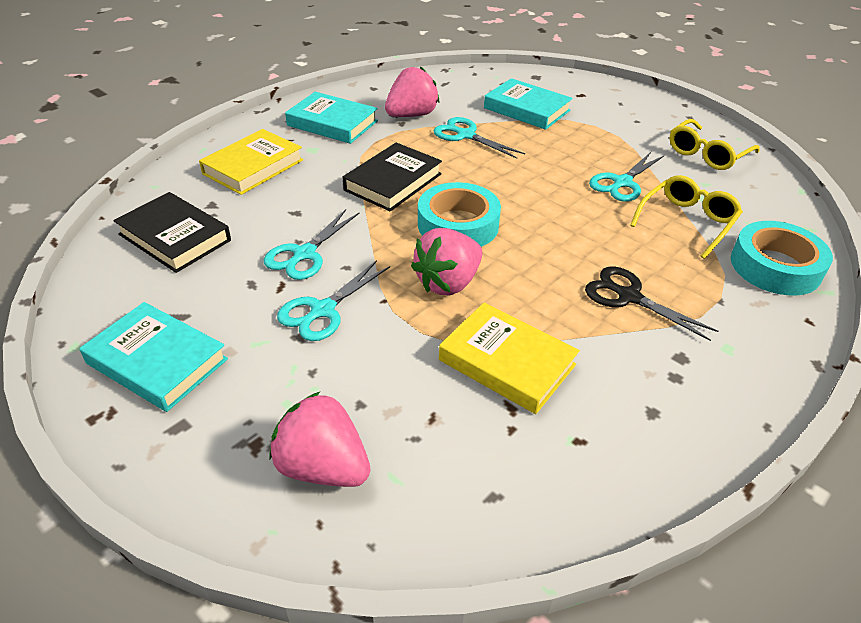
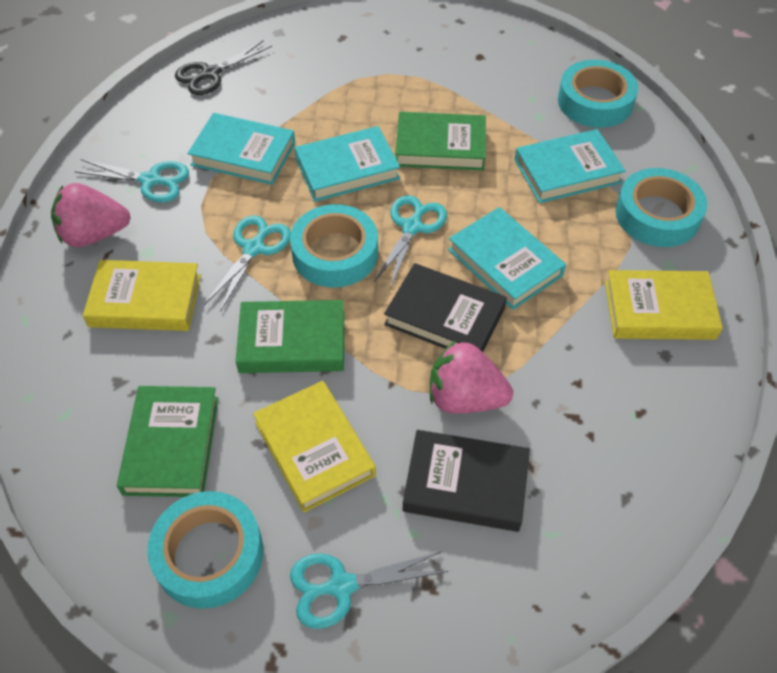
green book: none = 0 -> [117,386,219,497] [235,300,344,373] [395,112,486,171] = 3
pink strawberry: [269,391,370,487] [385,66,439,117] [411,228,482,296] = 3 -> [51,183,131,247] [430,341,513,413] = 2
turquoise book: [79,302,228,412] [285,92,378,144] [484,78,573,130] = 3 -> [187,113,295,185] [295,126,400,202] [448,207,566,310] [515,129,625,203] = 4
turquoise tape: [418,182,501,247] [731,221,833,296] = 2 -> [147,491,263,609] [290,204,378,287] [558,60,638,128] [615,168,707,247] = 4
yellow book: [199,129,303,195] [439,302,580,414] = 2 -> [83,260,201,331] [253,381,376,512] [605,270,723,340] = 3
yellow glasses: [630,175,743,259] [669,119,760,170] = 2 -> none = 0

